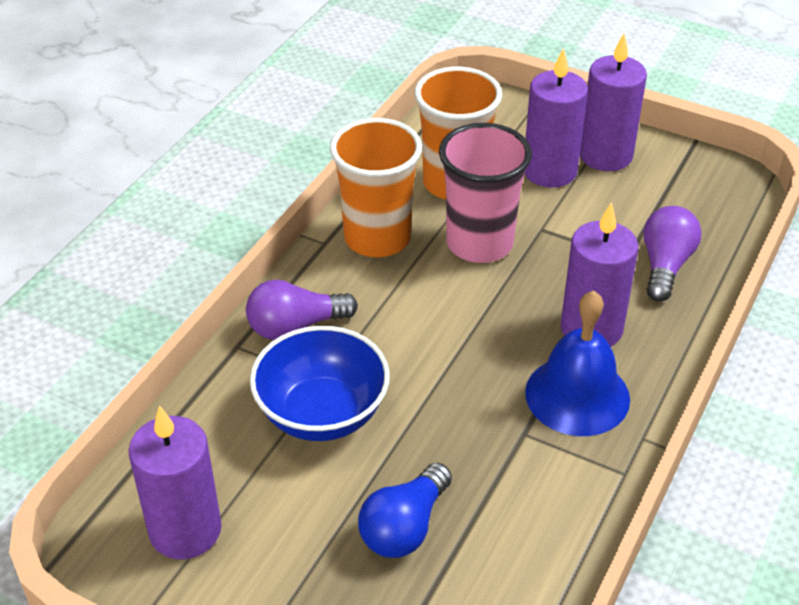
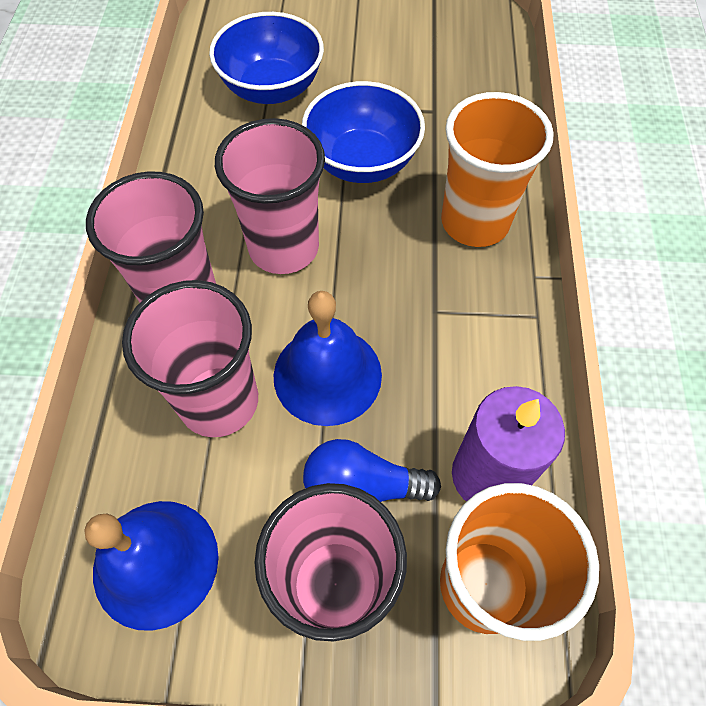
blue bell: [525,291,630,436] = 1 -> [84,501,219,631] [274,291,382,426] = 2
blue bowl: [250,326,390,441] = 1 -> [209,12,324,104] [302,81,425,183] = 2
pink cup: [439,123,532,263] = 1 -> [86,171,216,303] [122,280,258,437] [215,118,325,274] [254,483,407,642] = 4
purple candle: [129,405,222,559] [525,48,588,188] [561,202,638,347] [580,34,647,171] = 4 -> [452,386,565,502] = 1
purple light bulb: [246,280,358,340] [644,206,701,302] = 2 -> none = 0

